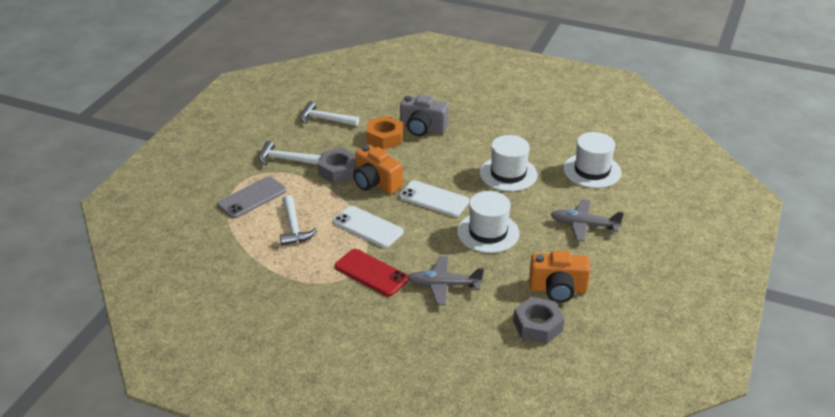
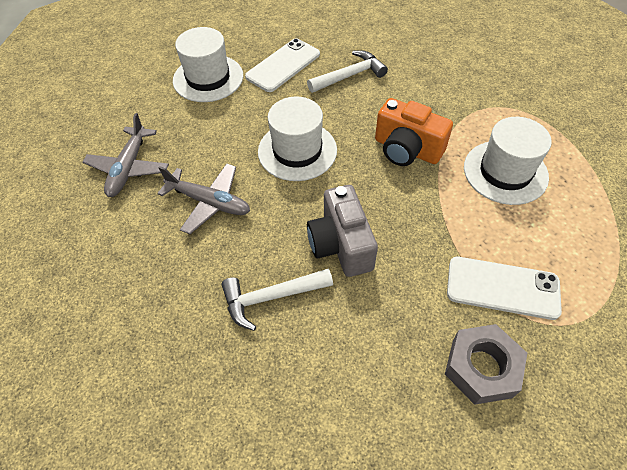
grey nut: [317,148,356,184] [513,297,565,344] = 2 -> [445,324,527,405] = 1
grey phone: [217,176,286,219] = 1 -> none = 0
orange camera: [353,145,403,194] [529,251,590,303] = 2 -> [375,98,453,166] = 1
orange nut: [366,116,403,150] = 1 -> none = 0
red phone: [335,249,409,296] = 1 -> none = 0
white hammer: [259,141,321,166] [280,195,317,246] [300,101,359,126] = 3 -> [222,269,333,331] [307,51,388,93] = 2

